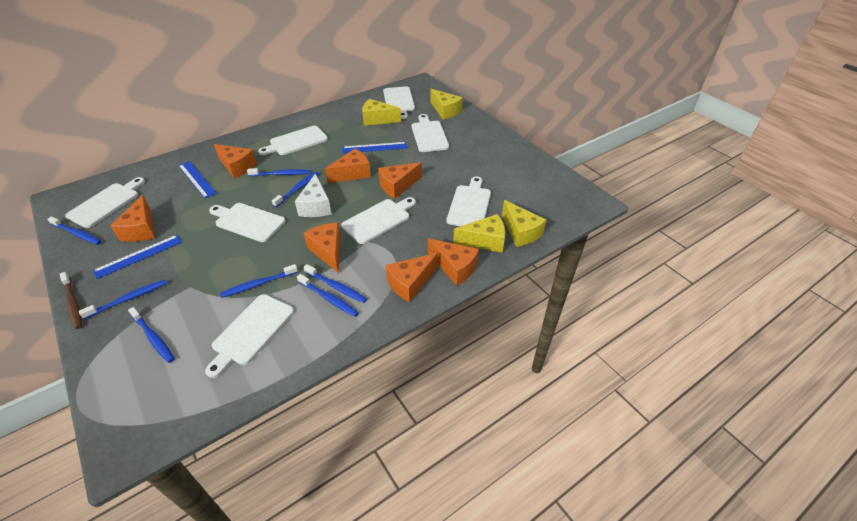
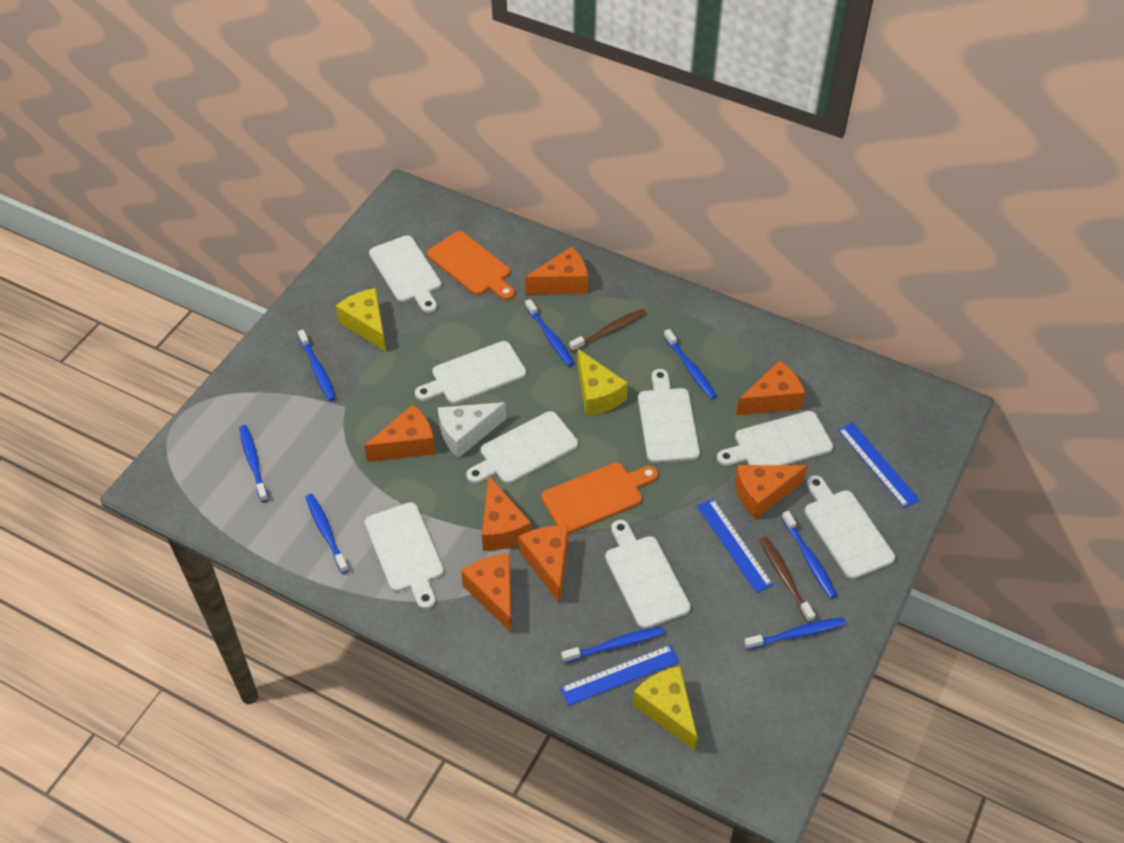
brown toothbrush: [60,272,82,329] = 1 -> [569,308,646,352] [759,537,815,623] = 2
orange cutting board: none = 0 -> [427,231,515,300] [541,462,658,534] = 2
yellow cheese: [362,99,401,126] [430,89,463,120] [453,214,505,253] [502,200,547,247] = 4 -> [336,288,386,352] [577,349,628,416] [633,666,698,751] = 3

